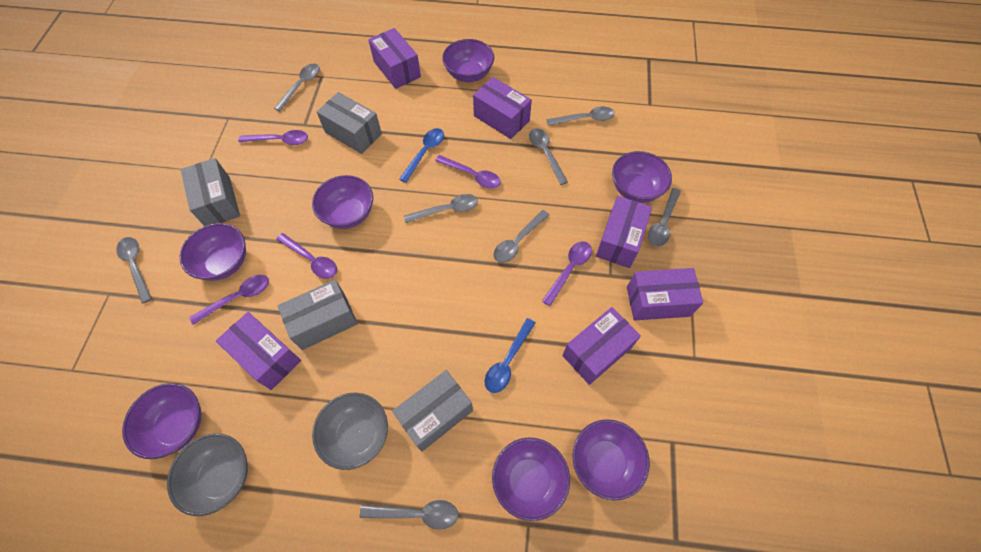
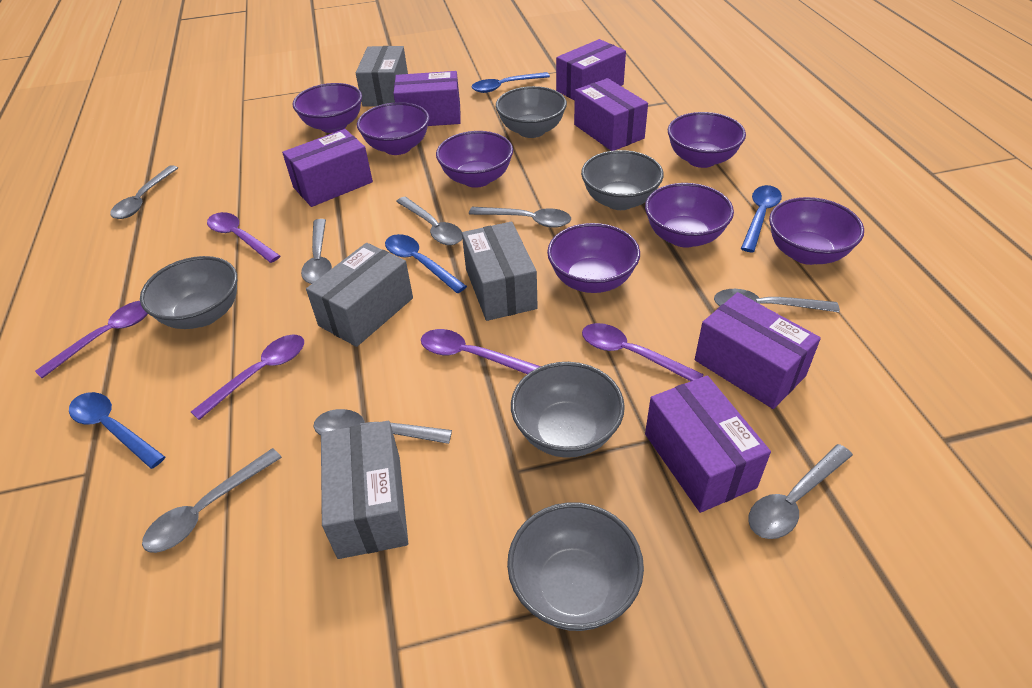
blue spoon: [399,128,444,183] [485,318,535,393] = 2 -> [69,392,165,469] [385,234,467,293] [472,72,550,93] [741,185,782,252] = 4
grey bowl: [167,434,248,516] [312,393,388,470] = 2 -> [140,256,237,329] [496,86,567,138] [507,502,644,631] [511,362,625,458] [581,150,664,210] = 5

